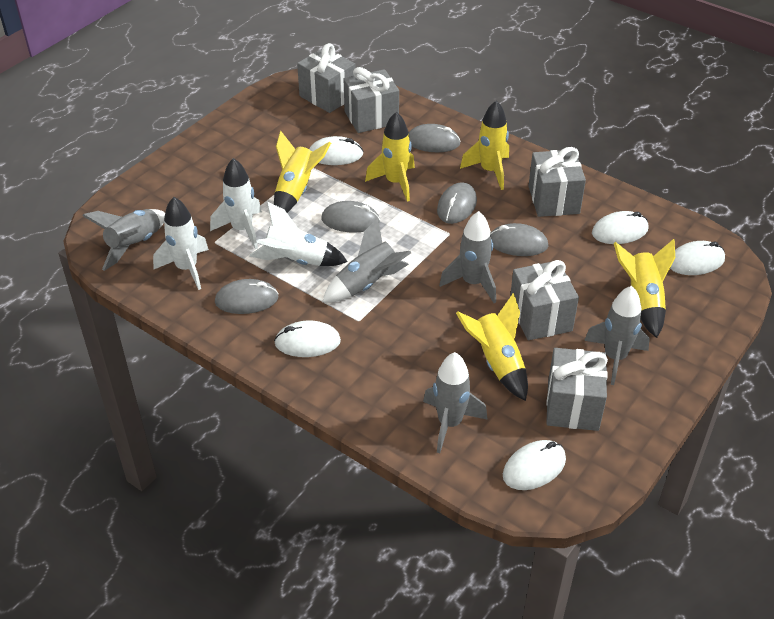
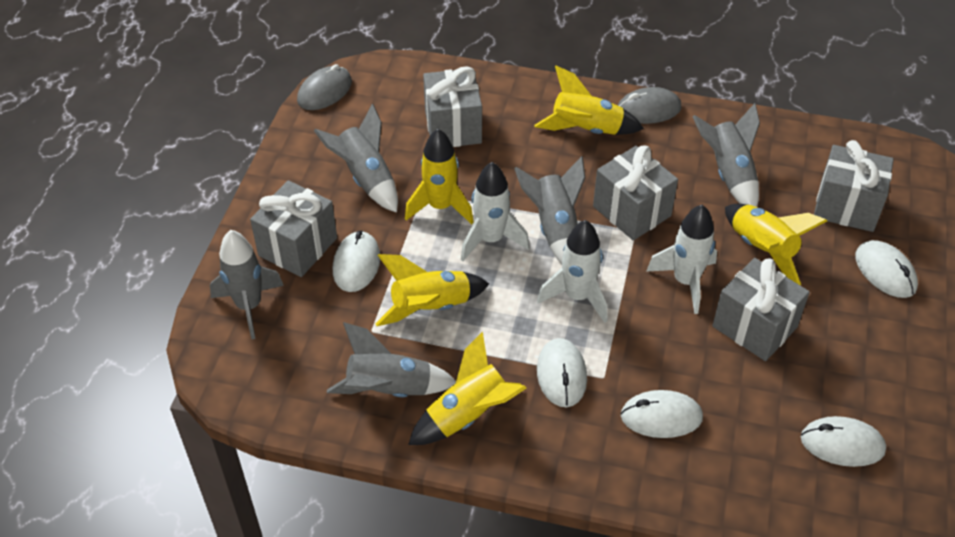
grey mouse: [215,279,279,314] [321,201,380,233] [409,124,461,152] [437,182,477,224] [491,223,548,256] = 5 -> [297,64,352,110] [618,87,682,124] = 2

